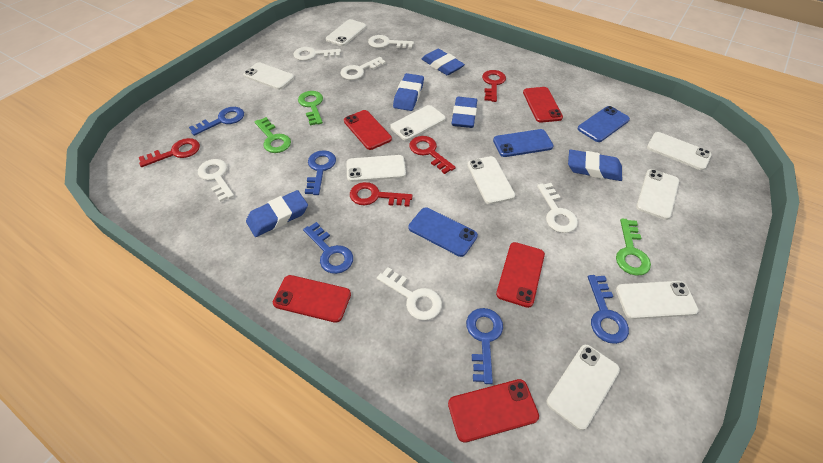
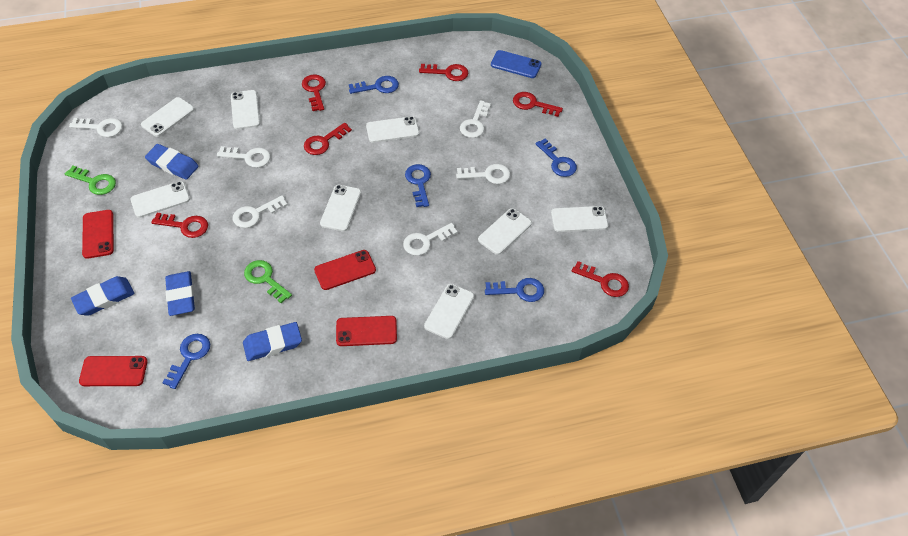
blue eraser: [246,190,308,237] [393,73,424,111] [422,49,465,75] [452,97,477,128] [568,149,622,181] = 5 -> [71,276,135,316] [145,144,199,180] [165,271,195,316] [243,322,302,361] = 4
blue phone: [409,207,478,257] [493,129,554,157] [578,106,630,142] = 3 -> [491,50,541,78] = 1
green key: [255,117,291,153] [298,91,323,126] [616,219,651,276] = 3 -> [65,166,116,195] [244,260,292,303] = 2
red key: [139,138,200,167] [350,182,413,207] [409,136,456,174] [482,70,506,102] = 4 -> [151,213,208,238] [302,75,326,111] [304,123,352,155] [419,64,468,81] [513,92,563,117] [572,261,629,297] = 6
red phone: [273,275,351,323] [344,110,392,150] [448,379,539,443] [496,242,545,308] [523,87,563,123] = 5 -> [79,356,148,386] [82,210,114,259] [314,250,376,290] [336,316,397,346] = 4
white phone: [243,62,294,90] [326,19,366,46] [346,155,406,182] [390,105,446,141] [467,156,515,204] [547,345,620,430] [616,281,699,319] [636,169,679,220] [647,132,712,170] = 9 -> [130,181,190,218] [141,97,194,137] [231,90,260,129] [320,185,361,231] [366,116,419,143] [424,284,474,339] [478,208,532,255] [551,206,608,232] = 8

